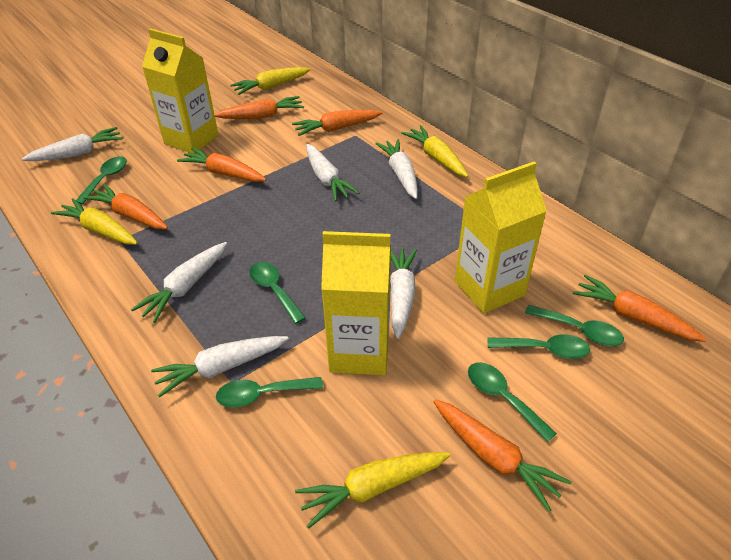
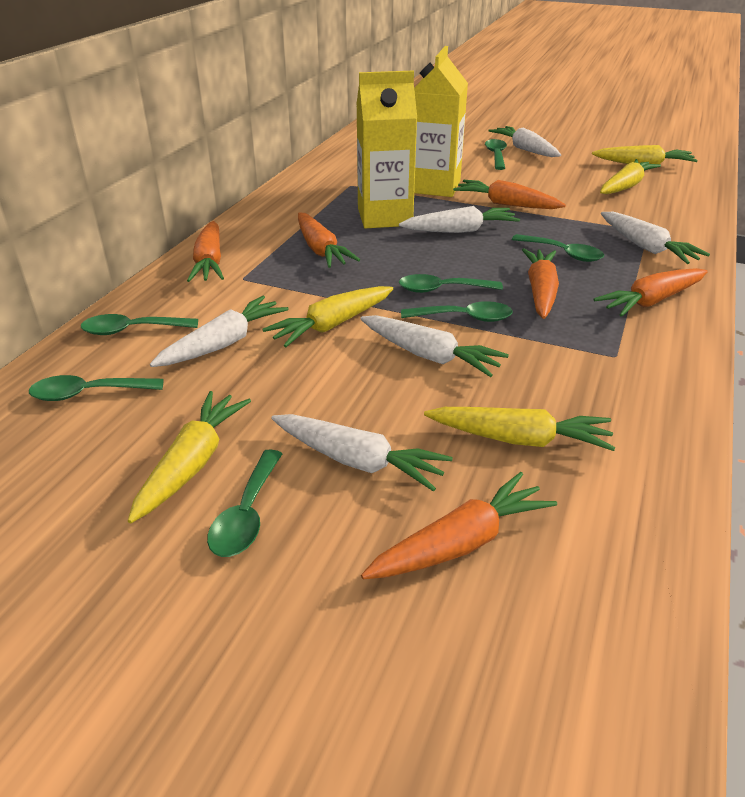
green spoon: [76,156,127,205] [216,377,323,408] [249,262,306,324] [468,362,557,442] [488,334,590,359] [525,305,624,346] = 6 -> [29,375,164,401] [81,314,198,335] [207,449,282,557] [399,274,503,293] [401,301,513,322] [485,139,507,170] [512,234,604,262] = 7
yellow carrot: [51,198,138,245] [230,67,311,95] [295,452,451,529] [401,125,468,177] = 4 -> [128,391,251,523] [262,286,393,347] [424,407,616,451] [592,145,698,164] [600,159,661,194] = 5
yellow carton: [142,28,219,154] [321,231,391,375] [455,161,547,313] = 3 -> [356,71,417,228] [414,46,468,197] = 2

